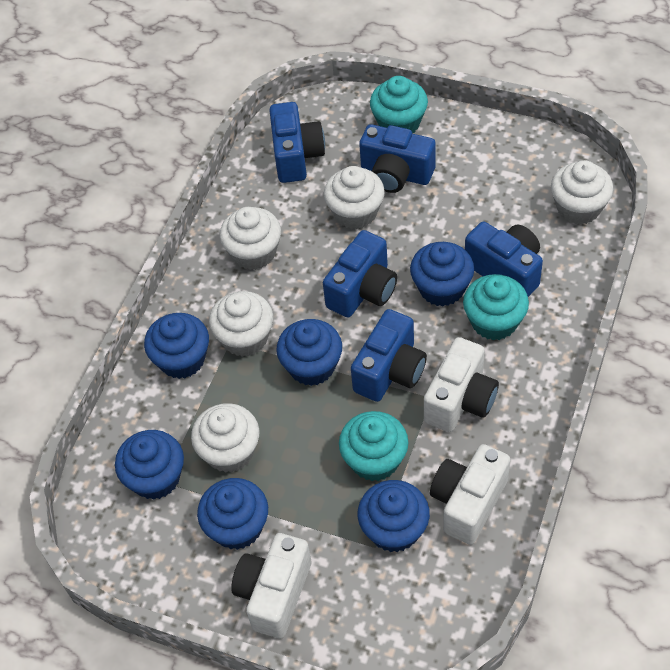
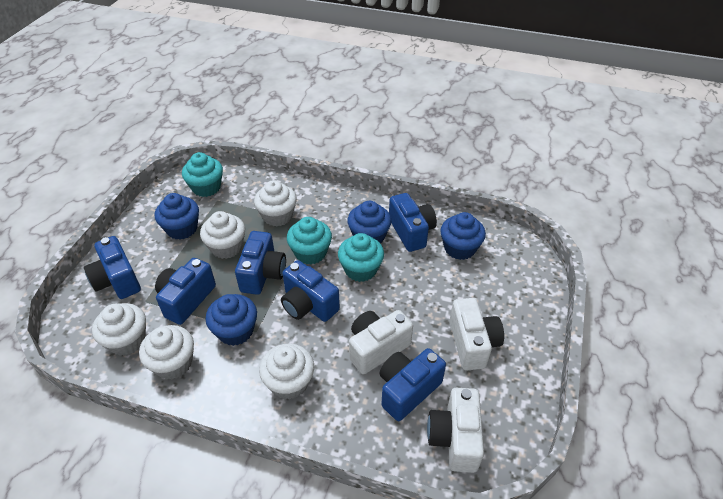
blue camera: [269,102,325,183] [323,230,397,317] [351,309,427,402] [359,124,436,193] [465,221,543,297] = 5 -> [84,236,141,299] [155,258,216,325] [235,231,286,295] [281,260,340,322] [379,348,446,421] [389,193,437,252] = 6
blue cupcake: [115,430,184,500] [144,313,209,379] [197,478,268,550] [276,319,342,386] [358,480,430,552] [410,242,474,307] = 6 -> [155,193,199,240] [205,294,257,346] [347,201,391,243] [440,212,486,260] = 4

